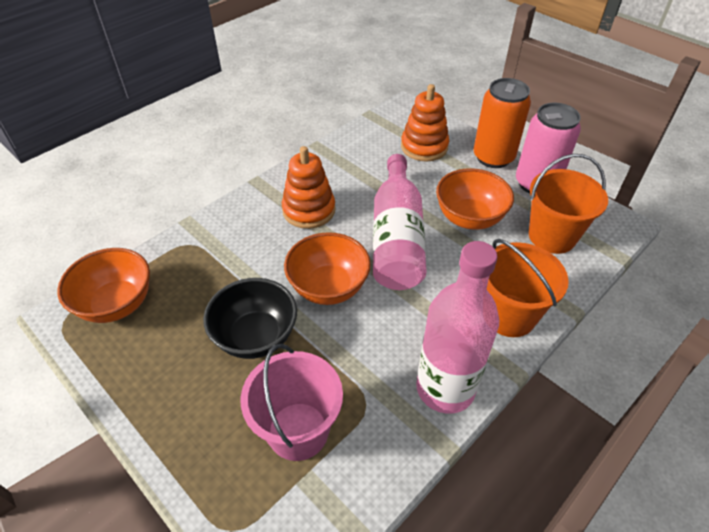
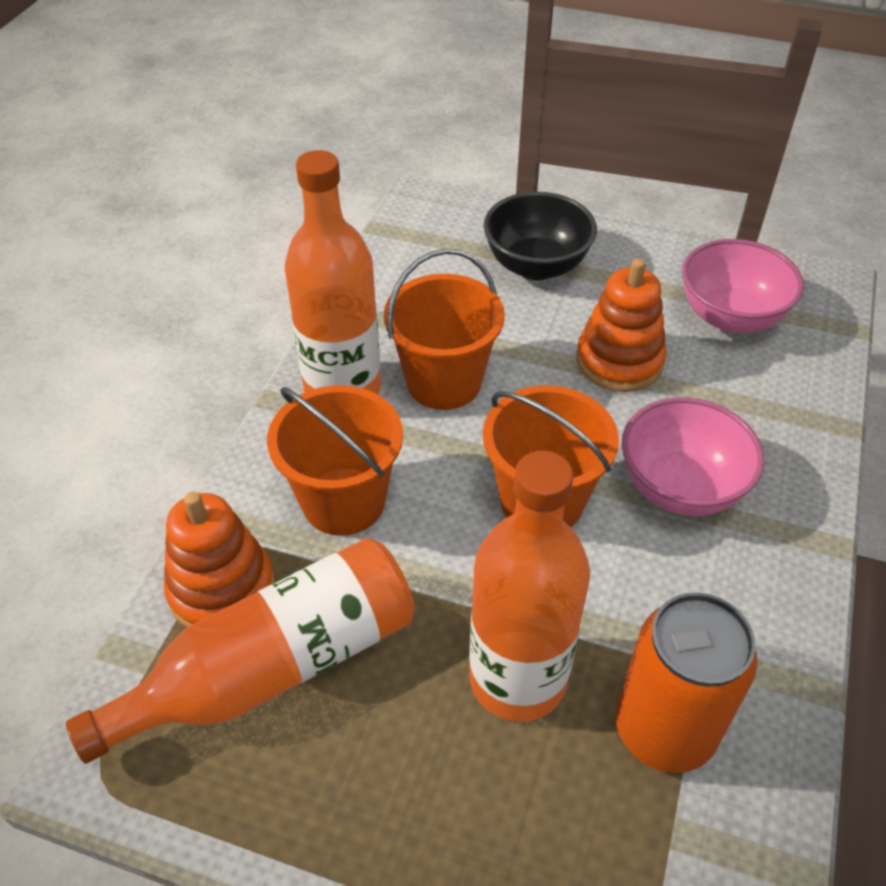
orange bottle: none = 0 -> [66,538,415,764] [285,150,381,395] [469,451,590,722] = 3
orange bowl: [57,248,150,323] [284,232,371,305] [436,168,514,230] = 3 -> none = 0
orange bucket: [487,239,569,337] [529,154,608,254] = 2 -> [267,385,403,536] [384,249,505,410] [483,385,619,527] = 3
pink bottle: [373,154,427,290] [416,241,499,414] = 2 -> none = 0
pink bowl: none = 0 -> [622,397,764,516] [682,239,804,333] = 2
pink bucket: [241,343,343,461] = 1 -> none = 0
pink can: [516,103,581,194] = 1 -> none = 0

